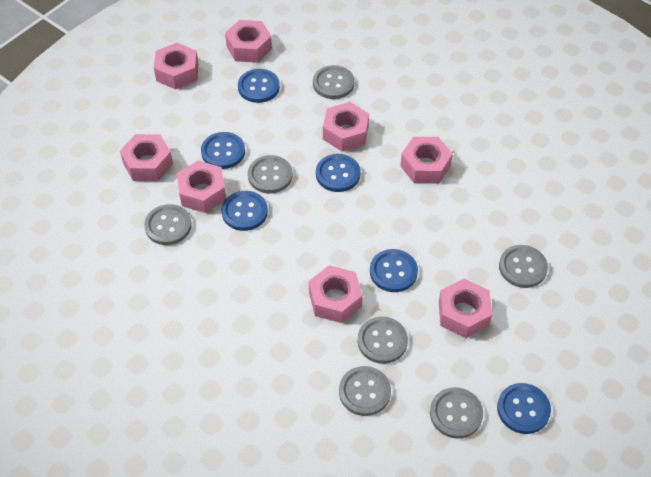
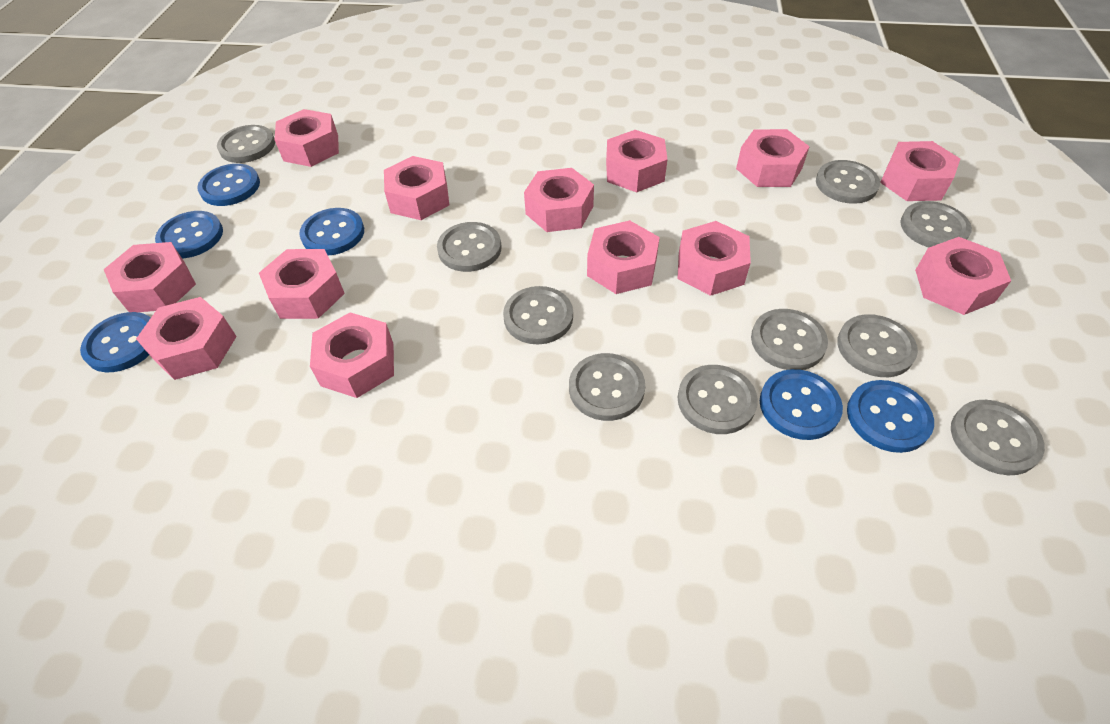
grey button: [144,204,192,245] [248,155,293,194] [313,65,354,99] [339,366,391,416] [358,317,408,364] [430,387,483,439] [499,245,548,288] = 7 -> [217,125,275,163] [437,222,502,272] [503,286,573,344] [569,353,645,421] [678,365,758,434] [751,309,828,370] [816,160,880,204] [837,314,918,377] [900,201,972,247] [951,400,1045,475] = 10
pink nut: [120,134,173,181] [154,43,198,89] [177,161,226,213] [225,20,272,63] [309,265,363,323] [323,102,369,151] [400,137,453,184] [439,279,492,338] = 8 -> [104,242,196,312] [136,297,237,380] [259,249,345,319] [274,109,339,167] [310,312,394,398] [384,156,449,220] [524,168,594,232] [587,220,660,294] [606,130,668,192] [677,221,751,296] [736,129,810,187] [880,141,960,201] [915,237,1011,315] = 13

